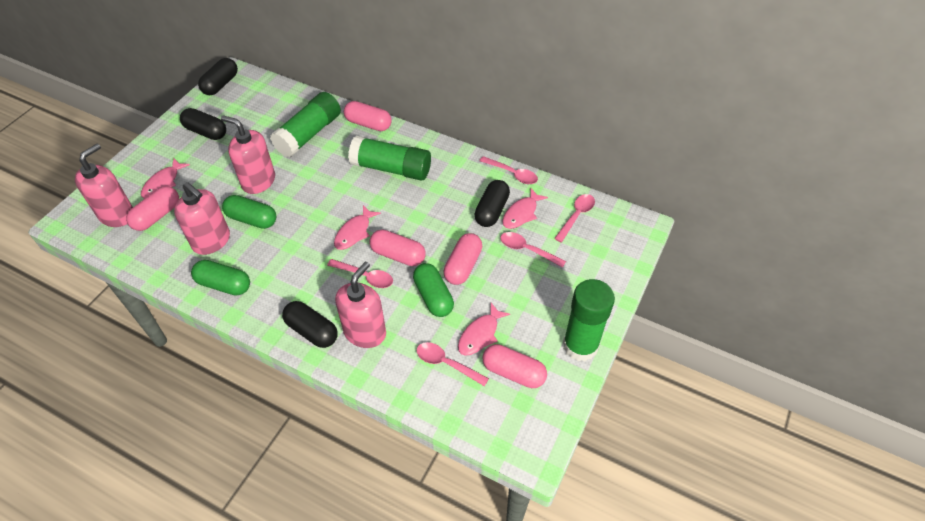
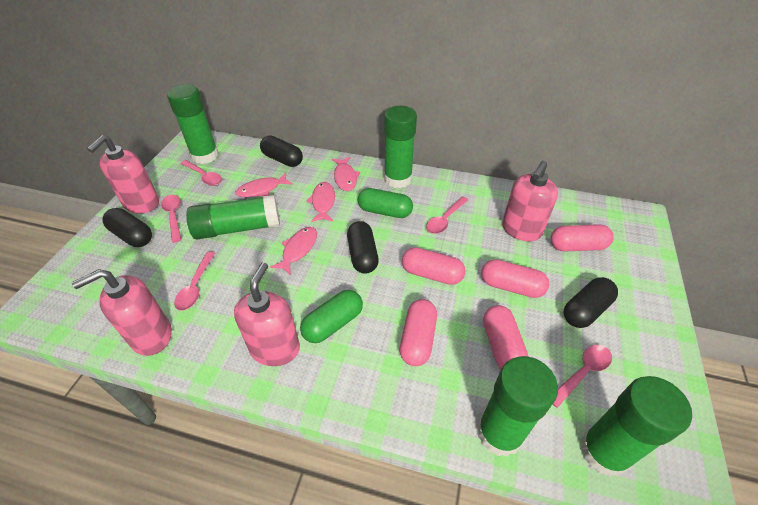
green capsule: [191,260,250,296] [222,195,276,229] [413,263,454,317] = 3 -> [300,290,363,343] [358,188,413,218] = 2
green glue stick: [270,92,341,157] [348,136,431,181] [563,279,615,361] = 3 -> [167,84,219,164] [186,195,280,239] [384,106,417,188] [477,356,558,457] [580,376,692,477] = 5

